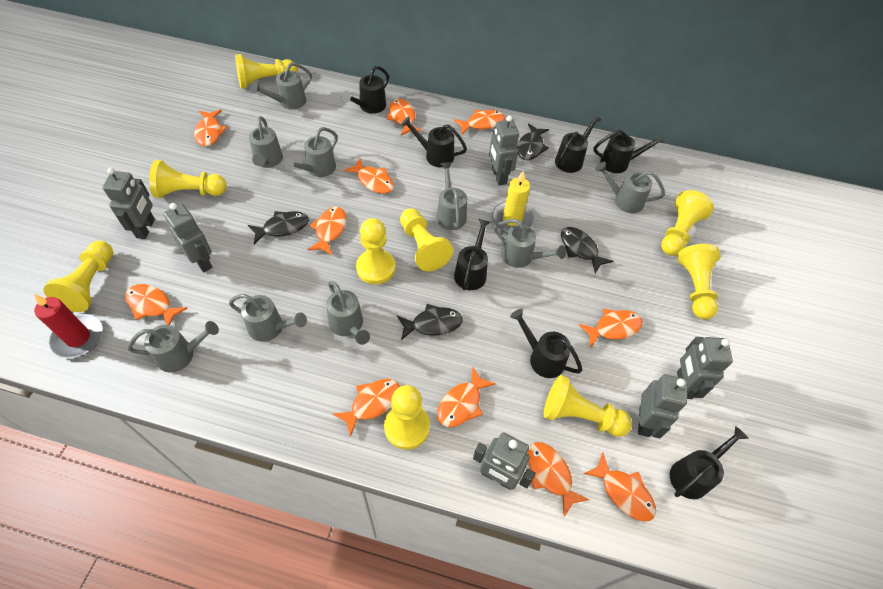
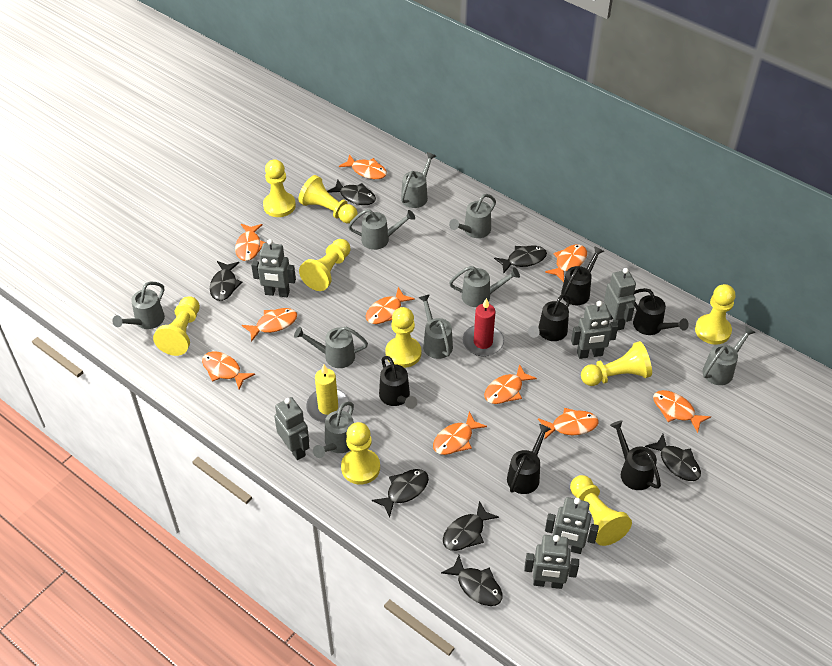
black fish: [248,211,309,244] [397,304,463,340] [517,123,549,160] [561,227,613,274] = 4 -> [210,261,242,301] [327,179,376,205] [372,469,429,518] [441,555,503,606] [443,501,499,551] [494,245,547,273] [645,434,701,481] = 7
black watering can: [342,66,389,114] [401,116,467,167] [454,219,490,290] [510,309,582,378] [555,114,601,173] [593,129,665,173] [670,426,749,499] = 7 -> [379,356,417,409] [507,424,551,494] [528,294,571,341] [561,246,604,305] [610,420,661,490] [633,288,689,335] = 6
orange fish: [125,284,188,325] [194,110,227,146] [307,207,346,255] [332,379,400,437] [344,159,394,194] [387,99,422,136] [437,367,496,427] [454,110,505,135] [527,442,590,517] [579,309,643,347] [583,452,656,521] = 11 -> [202,351,255,389] [235,224,266,261] [242,308,297,342] [339,154,387,179] [366,287,415,324] [433,412,487,455] [484,364,537,404] [538,408,599,440] [545,244,587,282] [653,390,711,433] = 10

